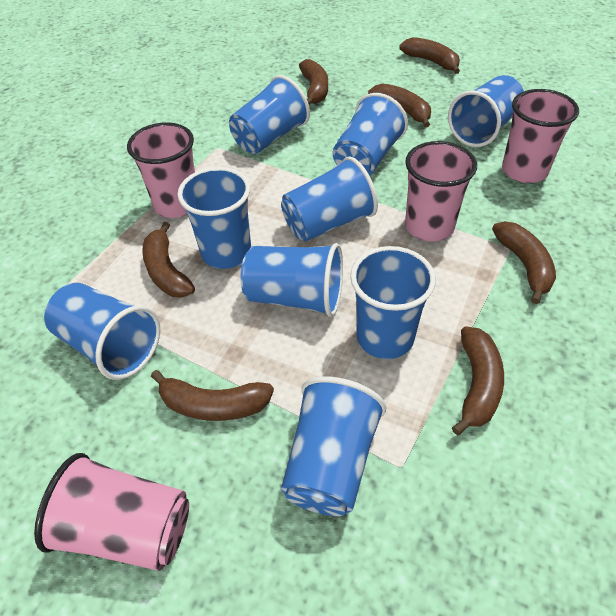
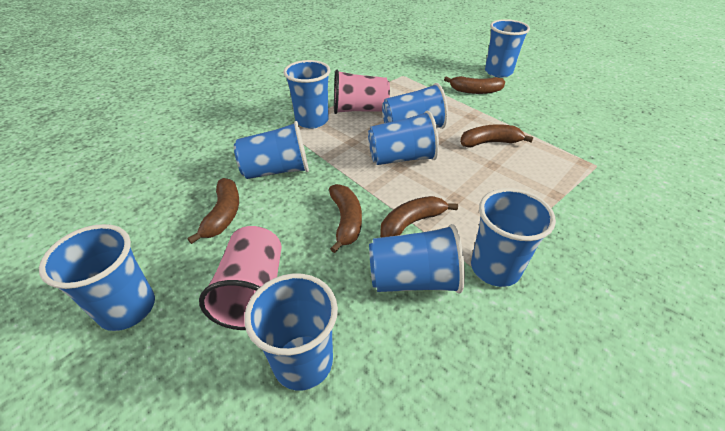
brown banana: [142,222,195,298] [151,370,274,421] [299,59,328,104] [368,83,431,128] [399,37,460,74] [452,326,504,435] [492,221,556,304] = 7 -> [188,178,239,244] [329,184,362,253] [380,196,458,238] [444,76,505,94] [460,124,533,147] = 5
pink cup: [34,453,189,571] [127,122,195,218] [405,141,477,241] [502,89,579,183] = 4 -> [199,226,282,330] [334,70,390,114] = 2

